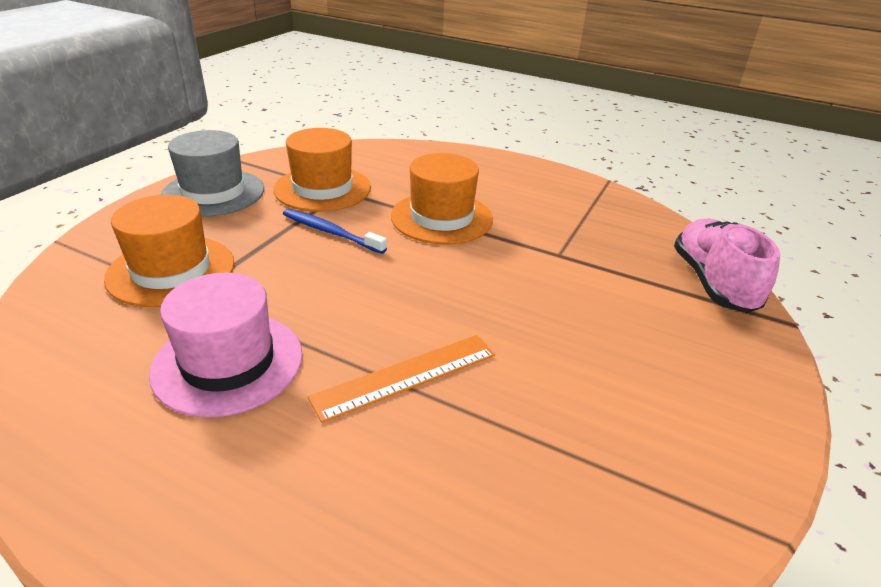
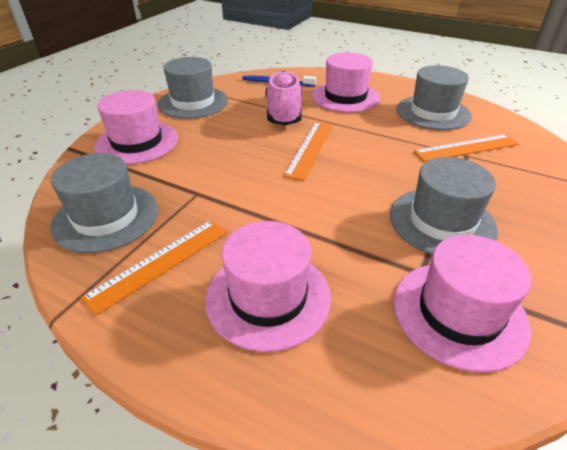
grey hat: [161,130,264,217] = 1 -> [50,153,158,253] [158,57,228,119] [390,157,498,255] [396,65,472,130] = 4
orange hat: [104,195,234,307] [273,128,371,212] [391,153,493,244] = 3 -> none = 0
orange ruler: [308,335,495,423] = 1 -> [81,220,227,315] [284,122,333,181] [414,134,519,162] = 3
pink hat: [149,273,303,418] = 1 -> [94,90,178,164] [205,221,331,352] [312,52,380,113] [394,235,532,373] = 4

